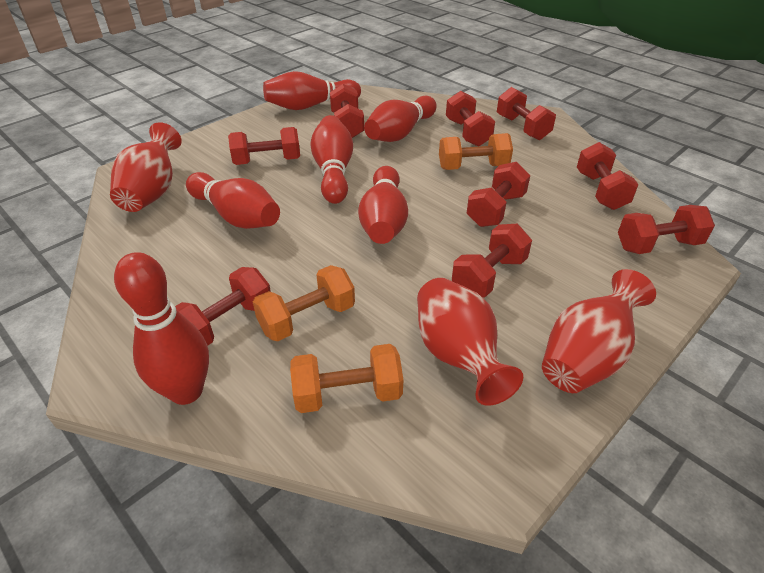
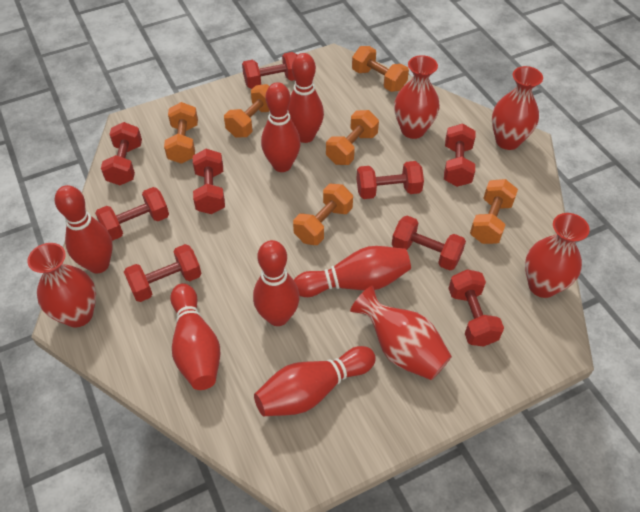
orange dumbbell: [253,265,355,342] [290,344,403,413] [439,133,513,170] = 3 -> [164,102,198,164] [224,84,270,137] [293,184,353,245] [326,110,379,165] [352,46,409,92] [470,179,518,244] = 6
red bowling pin: [114,252,209,405] [186,172,280,229] [263,71,361,110] [310,115,353,204] [358,166,408,244] [364,96,437,142] = 6 -> [55,185,113,273] [170,283,220,390] [253,240,300,326] [254,346,376,416] [261,82,301,172] [288,53,324,143] [294,246,411,297] = 7
red vase: [110,122,182,212] [417,278,523,406] [542,269,656,393] = 3 -> [27,243,96,327] [350,286,452,380] [394,55,440,139] [492,66,543,150] [525,213,590,298] = 5

